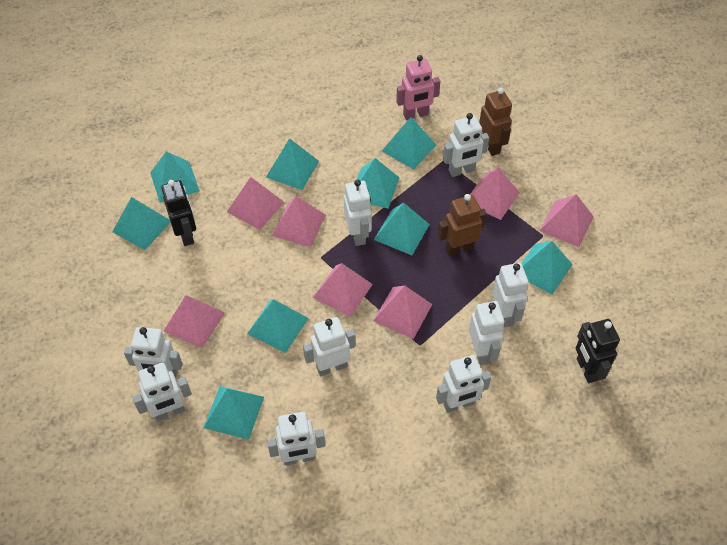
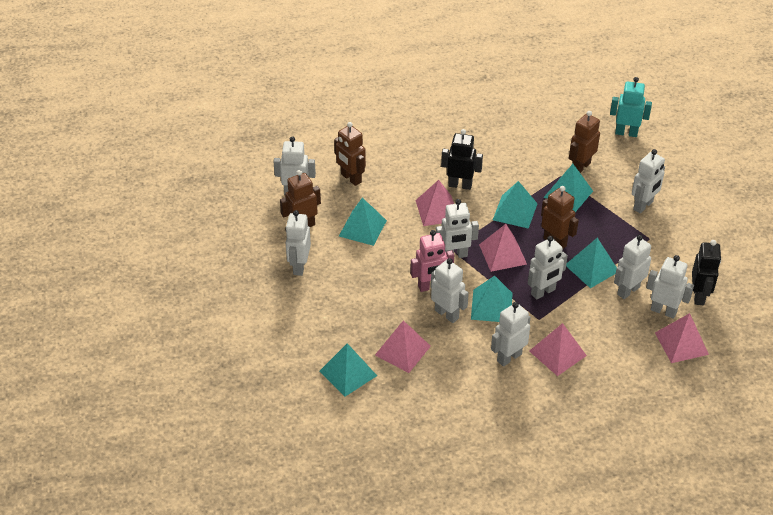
brown robot: [438,194,487,256] [479,88,512,156] = 2 -> [280,170,321,227] [334,122,366,186] [541,186,579,249] [569,111,600,173] = 4
pink pyramid: [164,295,225,348] [227,177,284,230] [272,196,326,247] [313,263,373,317] [373,285,433,339] [470,167,520,220] [540,194,594,247] = 7 -> [375,320,431,373] [415,180,454,226] [479,224,527,272] [529,323,587,376] [655,313,709,363] = 5
turquoise pyramid: [112,197,170,250] [150,151,200,203] [204,386,264,440] [247,299,309,353] [266,138,319,190] [357,158,400,209] [374,203,430,255] [382,117,436,169] [521,241,573,295] = 9 -> [320,343,377,397] [339,198,387,246] [471,276,513,322] [493,181,538,229] [544,164,593,212] [566,238,617,288] = 6
turquoise robot: none = 0 -> [610,77,652,137] = 1

